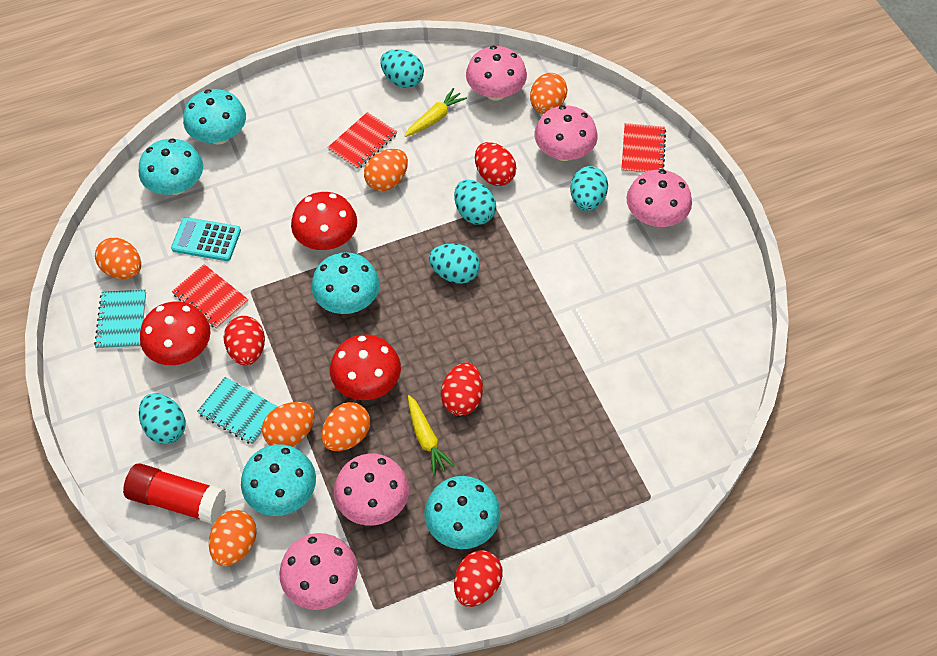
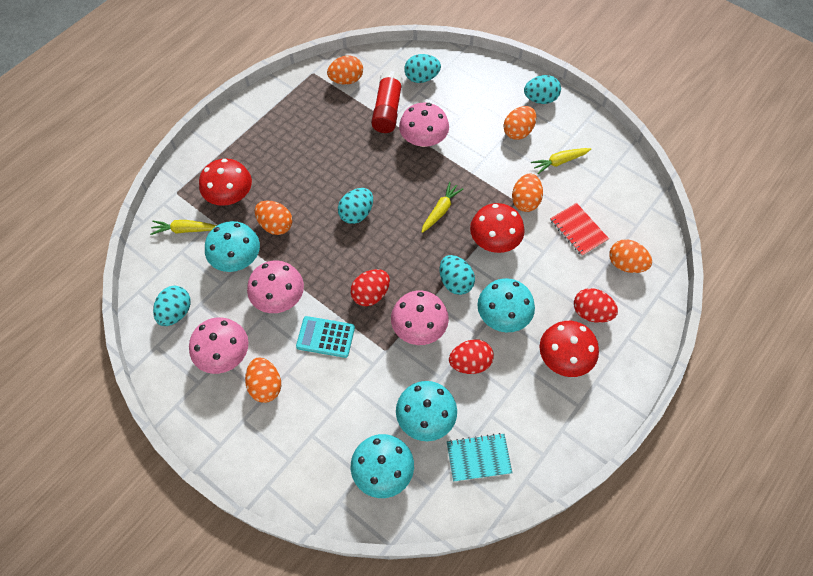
pink mushroom: [279,533,358,610] [334,454,409,525] [466,46,527,101] [535,105,598,161] [626,169,692,227] = 5 -> [189,317,249,374] [247,261,304,313] [391,290,449,345] [399,102,449,147] = 4
red egg: [224,316,265,365] [441,362,483,416] [454,550,503,607] [475,142,516,186] = 4 -> [350,269,390,306] [449,339,494,374] [574,288,618,323] = 3
red notebook: [172,264,248,329] [327,112,397,170] [622,123,666,174] = 3 -> [550,203,609,256] = 1
turquoise mushroom: [139,139,203,195] [183,89,246,145] [241,444,316,516] [311,252,380,314] [424,476,501,549] = 5 -> [205,221,260,272] [351,434,414,498] [396,381,457,441] [477,278,535,332] = 4
turquoise notebook: [94,290,146,349] [197,377,278,445] = 2 -> [447,433,512,482] = 1
yellow carrot: [404,88,467,137] [408,395,455,475] = 2 -> [150,220,216,235] [422,182,463,233] [531,148,591,174] = 3

